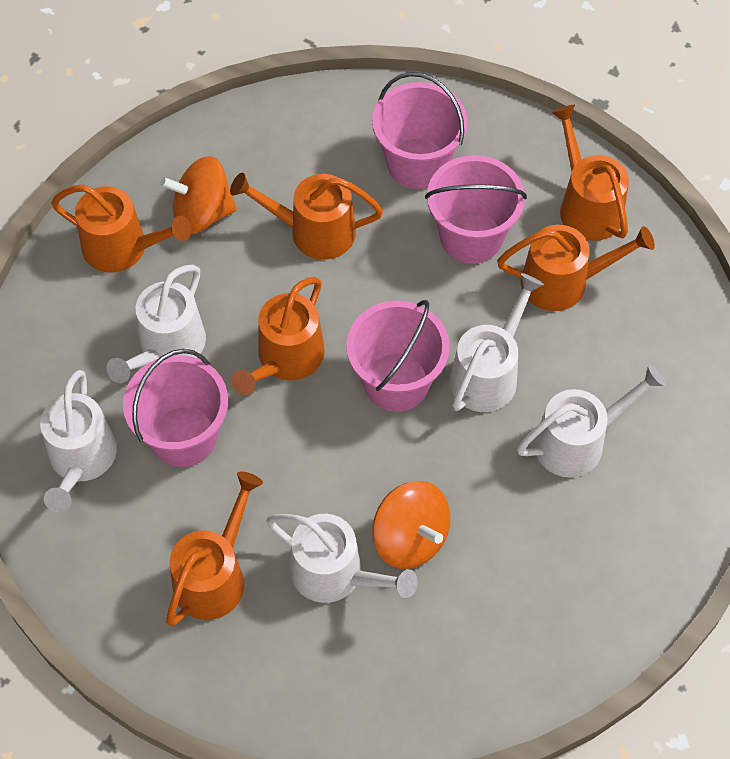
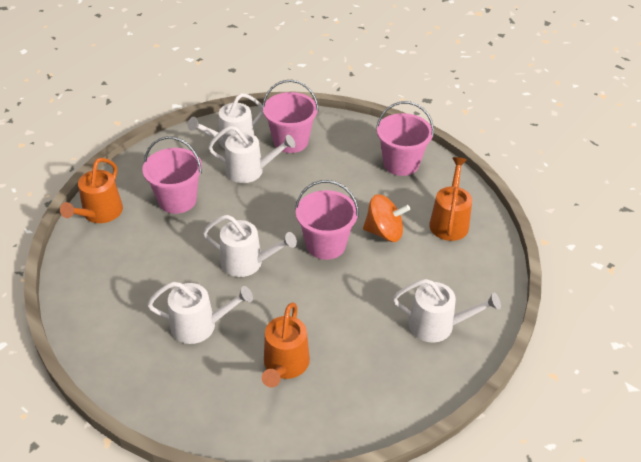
orange spinning top: [160,156,237,234] [372,481,450,569] = 2 -> [363,194,410,242] = 1
orange watering can: [51,184,191,272] [166,472,263,627] [230,173,383,260] [231,277,325,395] [497,225,655,311] [552,105,629,241] = 6 -> [60,158,123,223] [262,303,310,387] [429,157,472,241] = 3

